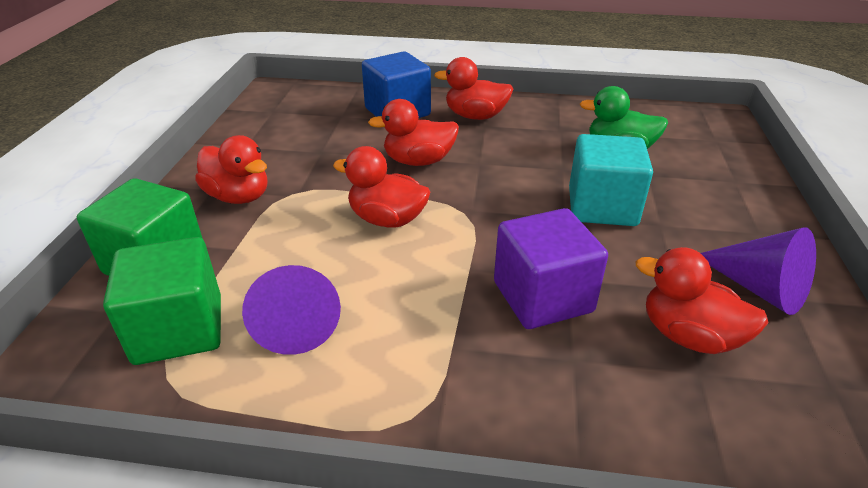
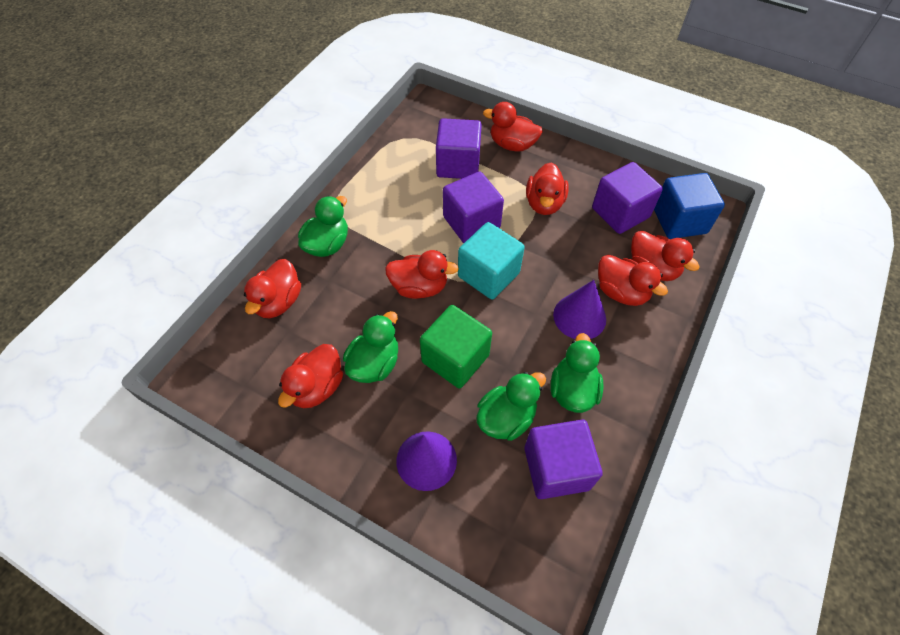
green cube: [77,178,203,276] [103,237,221,365] = 2 -> [420,305,492,388] = 1
green duck: [580,86,668,149] = 1 -> [298,196,348,257] [343,311,398,383] [477,372,546,441] [551,333,604,413] = 4
purple cube: [494,208,608,329] = 1 -> [436,118,482,179] [443,171,504,243] [524,420,603,499] [592,162,663,234] = 4
red duck: [195,135,268,204] [333,146,430,228] [368,99,459,166] [434,57,513,120] [636,247,769,354] = 5 -> [244,259,301,318] [278,344,343,408] [385,250,459,299] [483,102,543,152] [526,163,569,215] [598,255,668,306] [631,230,700,281] = 7

